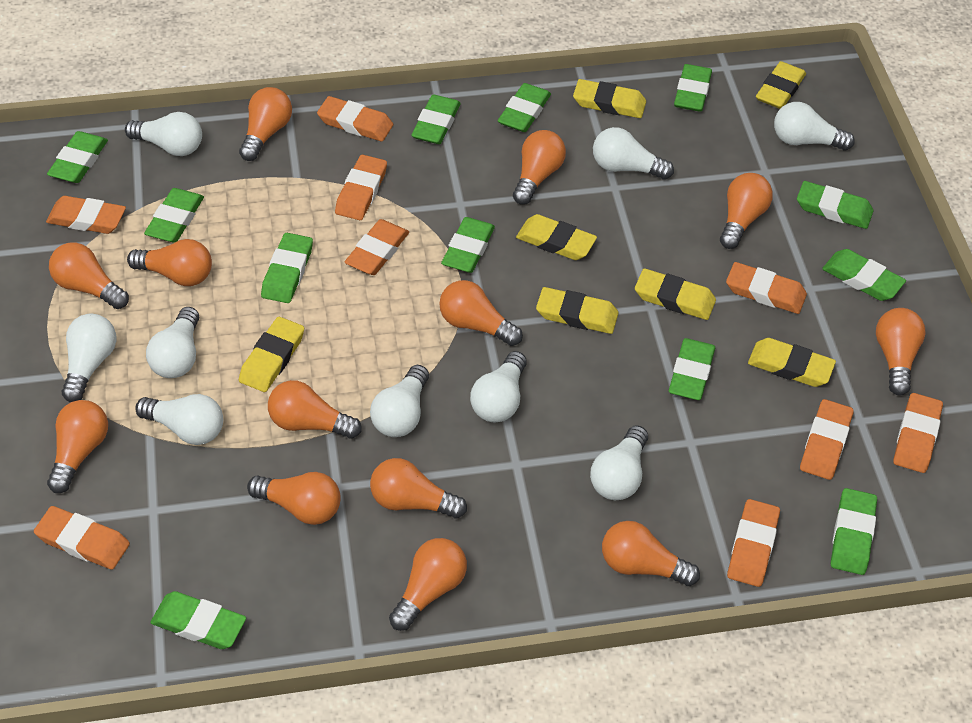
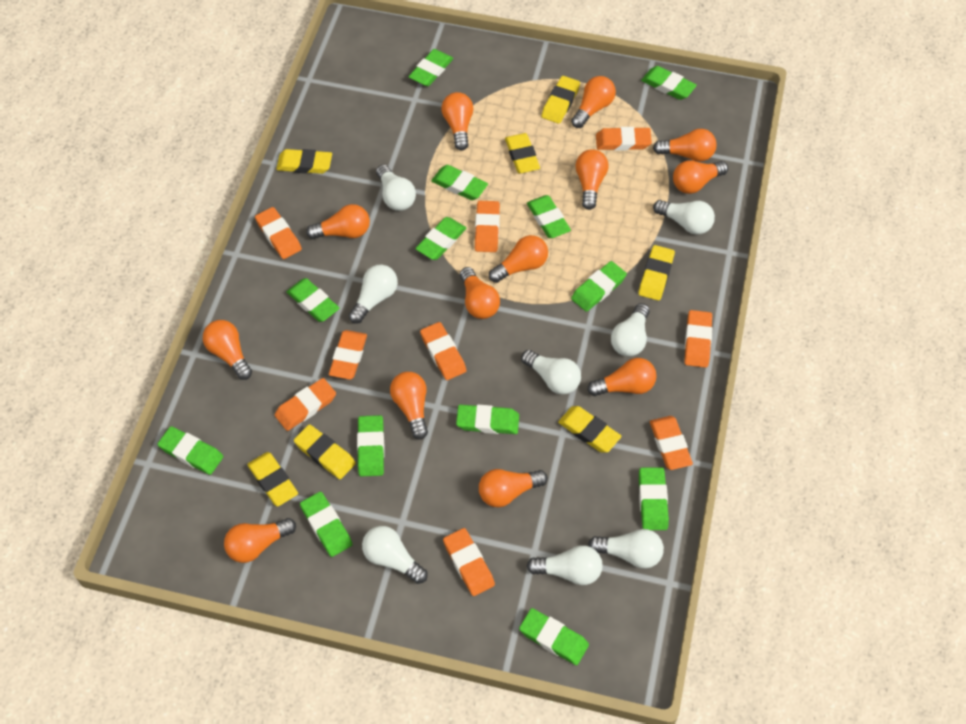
green eraser: [47,131,108,183] [144,188,204,242] [150,591,246,649] [261,233,313,303] [411,95,461,144] [441,217,495,273] [498,83,551,132] [669,338,715,400] [674,64,712,112] [797,181,873,229] [822,249,906,301] [831,488,877,575] = 12 -> [157,426,223,475] [287,278,340,322] [300,492,353,557] [357,415,384,477] [409,49,453,86] [415,217,466,260] [431,165,488,200] [456,405,519,434] [519,608,589,665] [527,195,571,238] [571,261,627,312] [639,467,669,530] [641,66,697,100] = 13
white light bulb: [62,314,117,402] [125,112,202,156] [135,394,223,445] [146,307,199,378] [370,365,429,437] [470,351,527,422] [590,425,648,500] [593,127,674,180] [774,102,855,151] = 9 -> [349,265,398,324] [362,526,428,584] [376,164,416,211] [521,350,581,395] [527,545,602,585] [588,529,664,569] [611,303,650,357] [653,200,715,235] = 8

